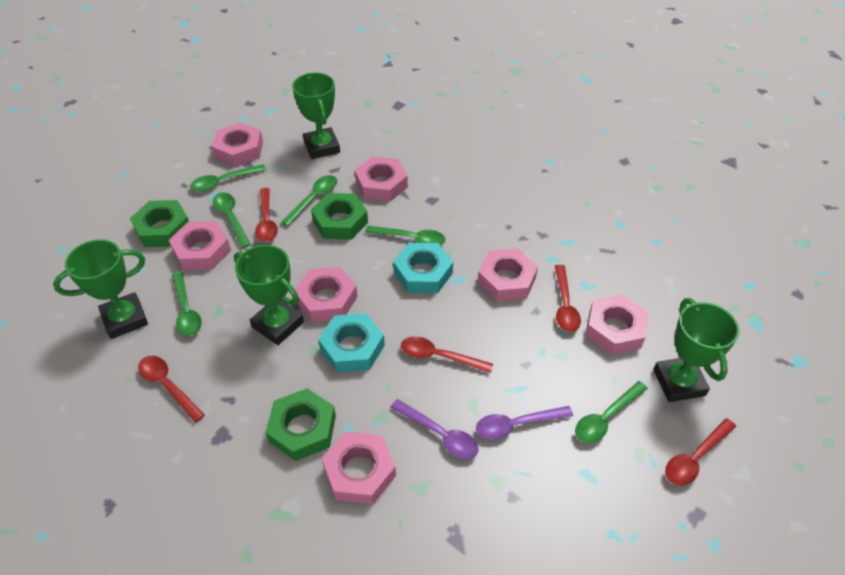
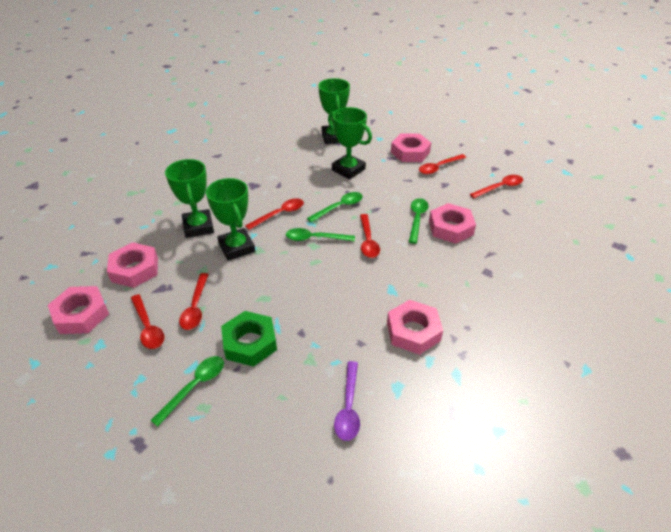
green nut: [130,200,189,247] [266,388,336,461] [311,193,368,240] = 3 -> [221,311,277,367] = 1
green spoon: [172,272,202,336] [190,164,267,191] [213,192,251,248] [281,175,337,226] [365,226,446,245] [575,381,648,443] = 6 -> [150,356,224,427] [286,228,355,242] [307,192,363,222] [409,198,428,244] = 4
pink nut: [169,221,231,270] [212,123,263,167] [295,267,357,322] [322,432,396,504] [355,157,408,202] [477,248,538,302] [585,295,648,355] = 7 -> [48,286,109,334] [107,242,158,288] [387,300,443,355] [391,133,431,162] [429,203,476,244] = 5
purple spoon: [391,399,478,459] [476,406,573,440] = 2 -> [334,361,360,441] = 1
red spoon: [138,356,205,423] [255,188,278,242] [401,336,493,373] [555,265,581,332] [665,418,736,486] = 5 -> [131,294,164,349] [179,273,209,330] [245,198,304,230] [360,214,380,258] [419,154,466,174] [470,175,523,198] = 6
turquoise nut: [318,313,385,372] [393,243,453,293] = 2 -> none = 0

